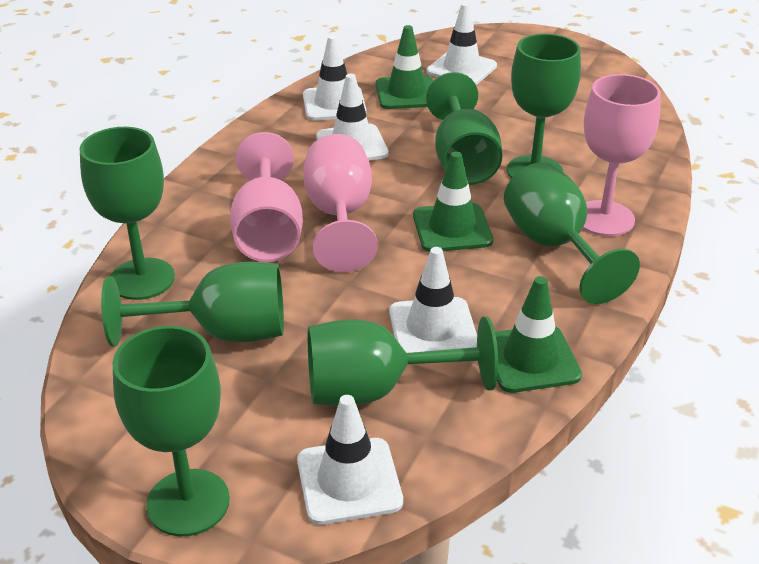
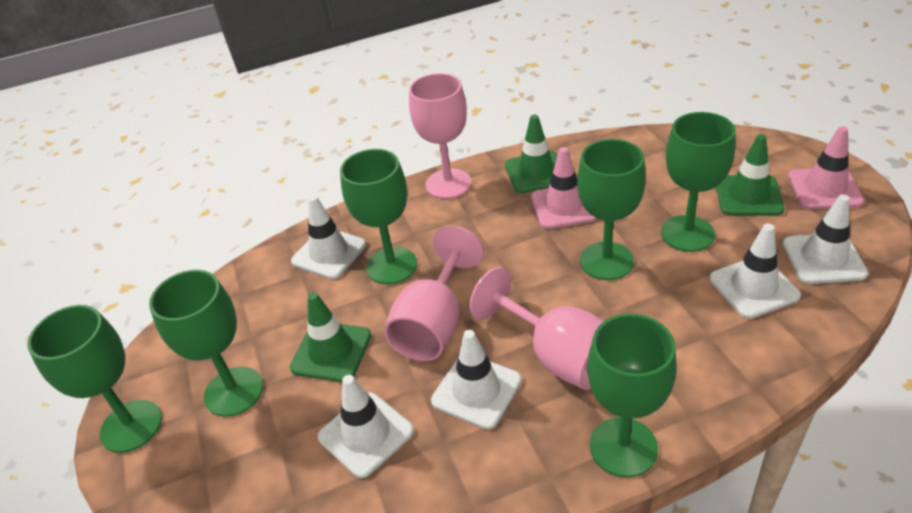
green goblet: [80,127,175,300] [101,262,284,347] [113,326,230,536] [308,316,498,406] [426,72,502,185] [504,162,640,304] [507,34,581,179] = 7 -> [27,305,162,453] [149,270,263,417] [340,149,417,284] [577,139,646,280] [587,314,677,477] [661,112,736,252] = 6
pink traffic cone: none = 0 -> [531,147,597,229] [788,126,864,209] = 2

